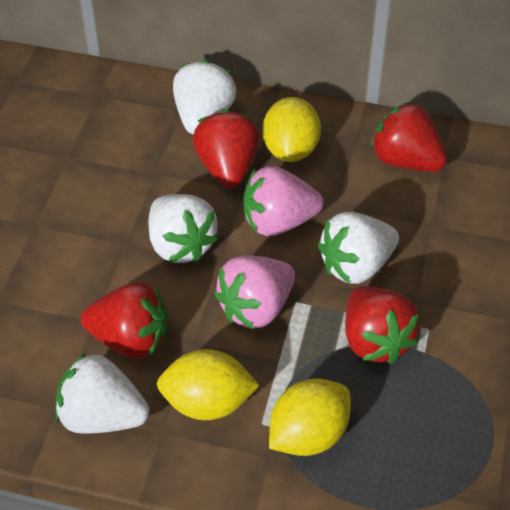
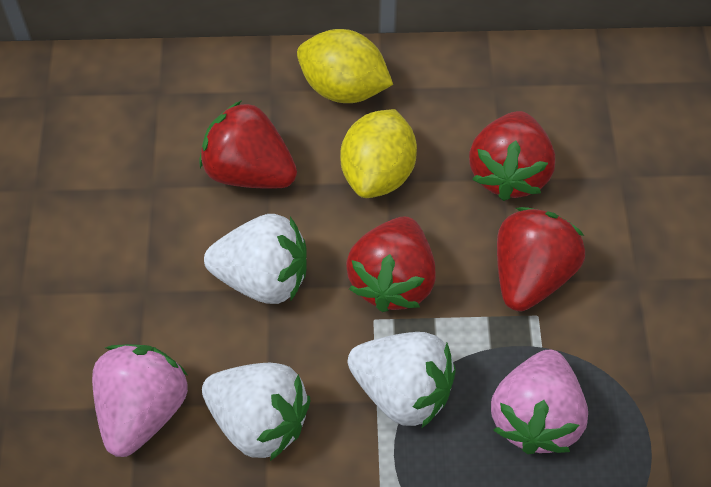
white strawberry: [56,353,150,434] [149,194,219,263] [173,60,237,135] [318,212,399,284] = 4 -> [202,363,310,461] [204,214,307,304] [348,332,456,428] = 3
yellow lemon: [157,349,260,420] [262,97,321,162] [269,378,351,456] = 3 -> [297,29,393,103] [340,109,417,198] = 2

